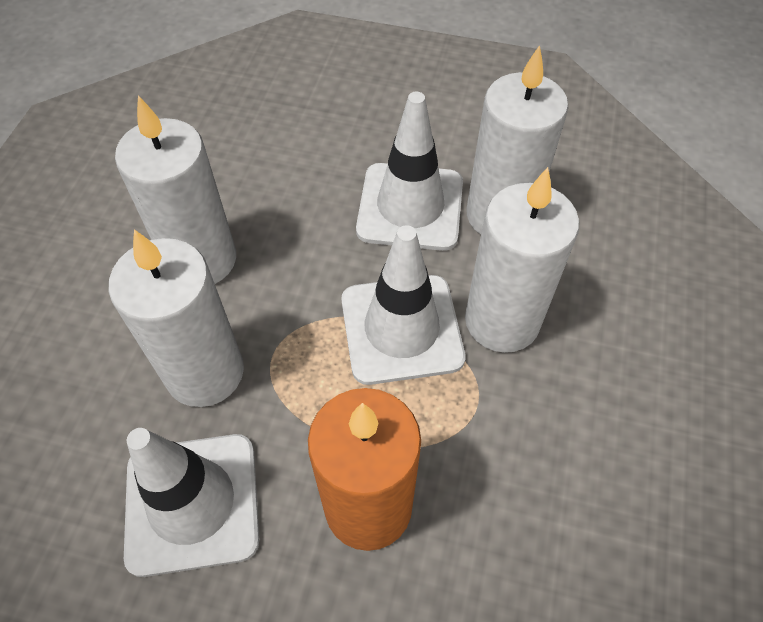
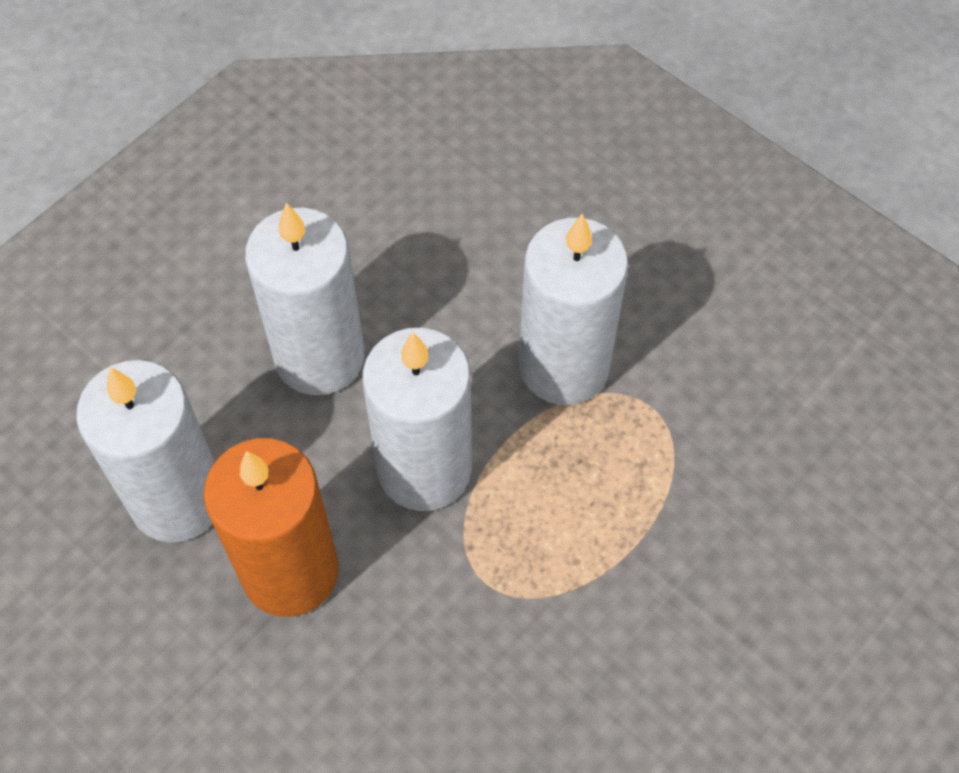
white traffic cone: [124,428,259,577] [341,225,466,385] [356,92,463,251] = 3 -> none = 0

